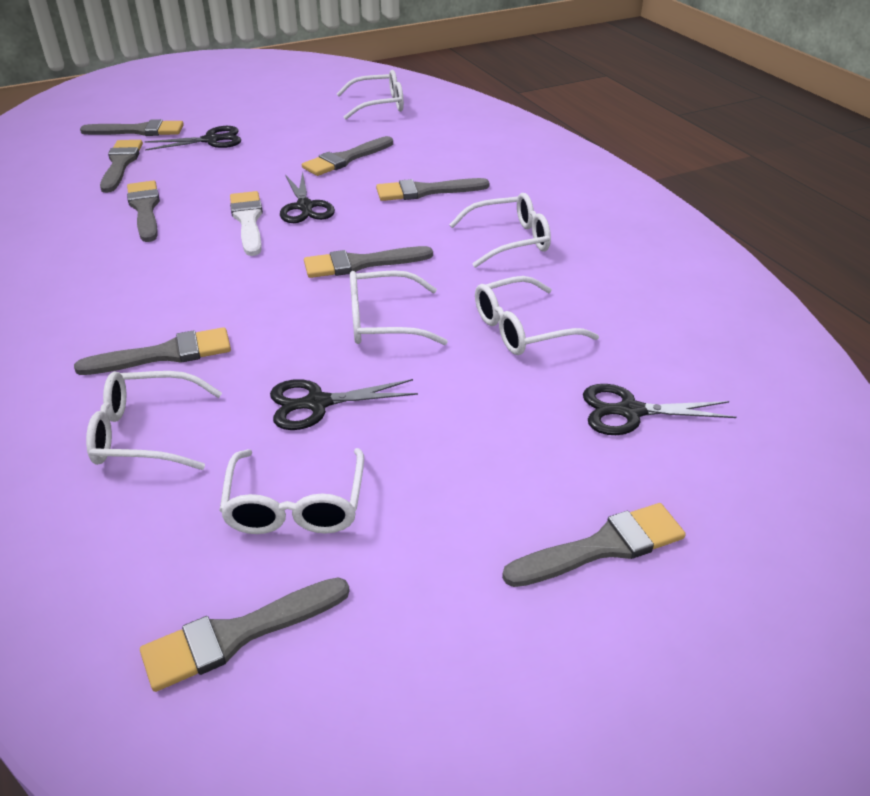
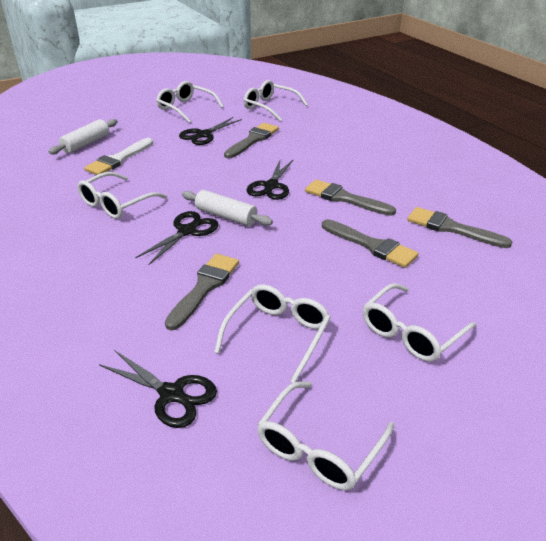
grey brush: [74,327,231,375] [80,119,184,136] [100,140,143,193] [127,180,160,242] [140,577,350,692] [302,136,393,176] [304,246,433,278] [376,178,489,201] [502,503,686,587] = 9 -> [165,254,239,331] [224,123,279,158] [305,179,396,216] [322,219,418,268] [407,207,512,248] = 5
white rolling pin: none = 0 -> [48,119,117,155] [182,190,273,226] = 2

